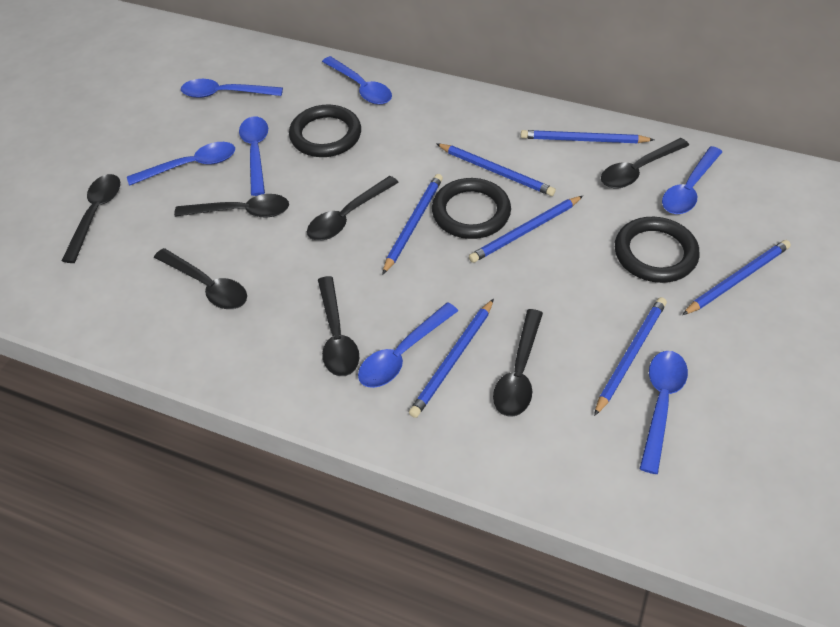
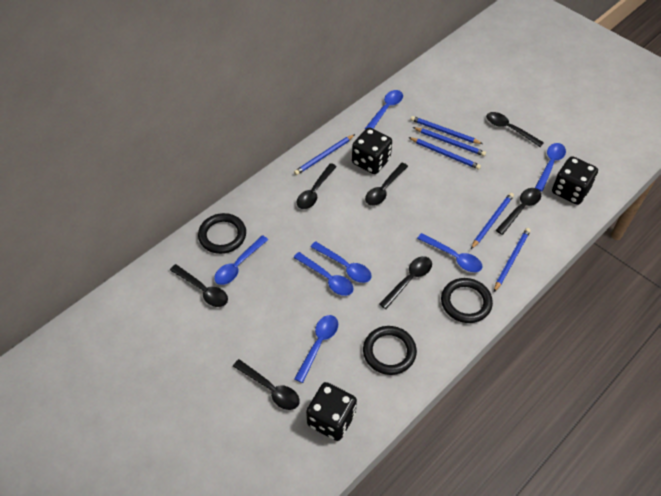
black dice: none = 0 -> [306,382,357,441] [352,128,392,174] [552,156,598,205] = 3
blue pencil: [382,174,443,275] [409,299,494,418] [436,143,556,196] [469,196,583,263] [521,130,654,143] [594,297,667,416] [682,240,791,315] = 7 -> [294,134,355,175] [409,137,481,170] [411,116,483,144] [413,127,486,156] [471,193,514,249] [494,228,531,292] = 6

